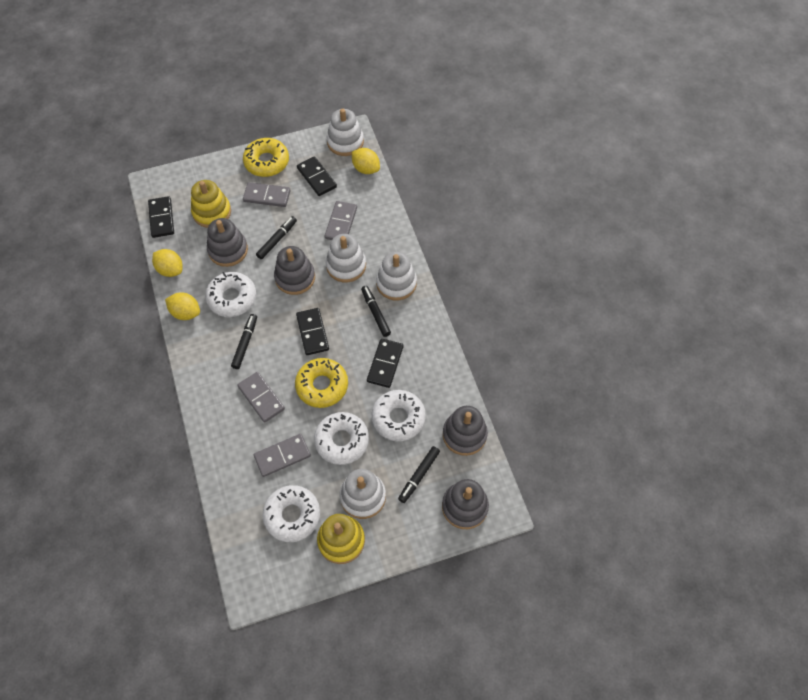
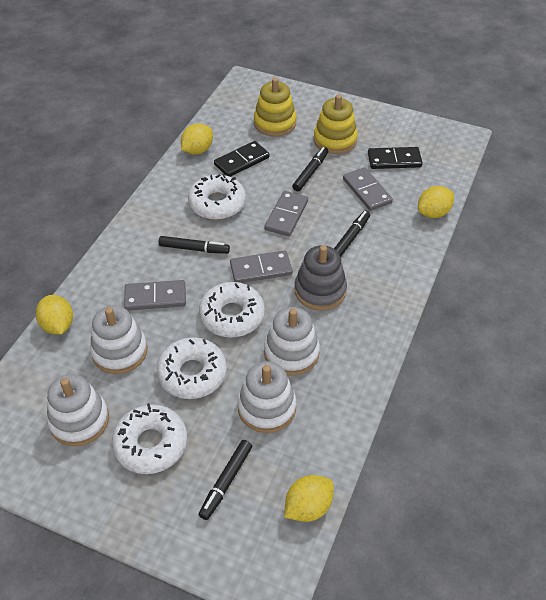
black domino: [148,196,174,238] [296,308,329,355] [297,156,337,196] [367,338,403,388] = 4 -> [214,141,270,177] [368,147,423,169] = 2
grey stacking toy: [207,218,248,267] [274,246,315,295] [442,479,489,529] [443,406,488,456] = 4 -> [294,245,347,310] = 1
yellow donut: [243,138,289,177] [295,358,348,408] = 2 -> none = 0
yellow lemon: [152,249,183,277] [165,293,200,320] [352,148,380,174] = 3 -> [36,295,73,334] [181,123,213,154] [284,475,334,522] [418,186,454,218] = 4

